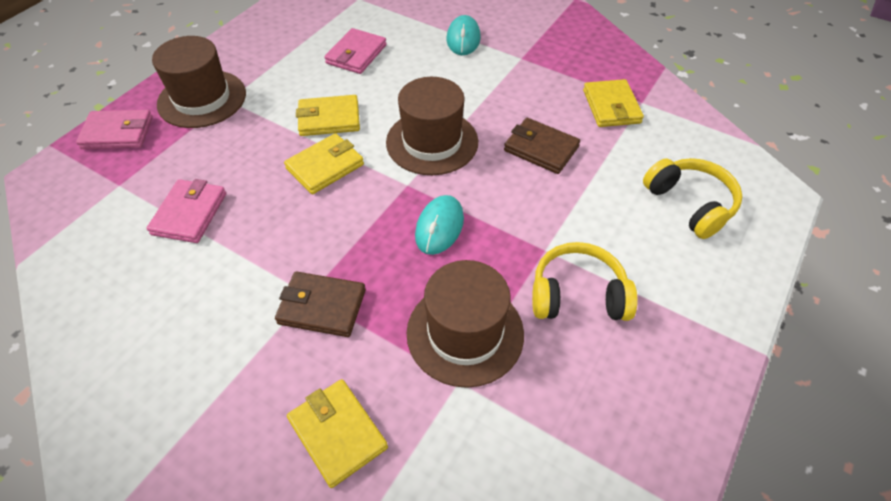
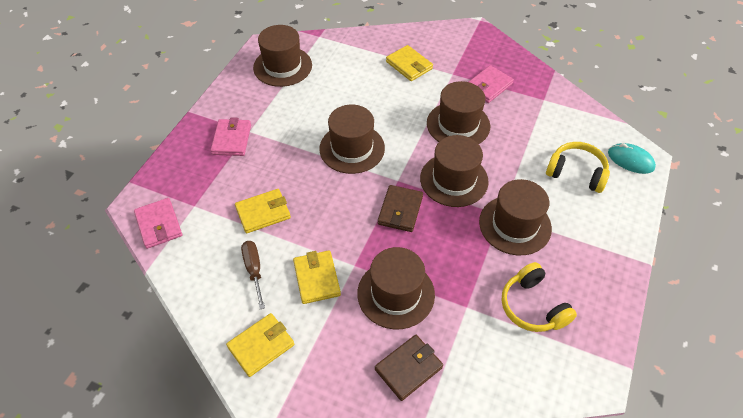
brown hat: [152,36,246,128] [386,77,478,175] [407,260,524,388] = 3 -> [253,25,312,87] [319,105,385,174] [357,247,435,329] [420,135,489,207] [427,81,490,144] [479,179,552,255] = 6
brown screwdriver: none = 0 -> [241,241,265,309] = 1
turquoise mouse: [415,195,464,255] [447,15,481,55] = 2 -> [608,143,656,174] = 1

